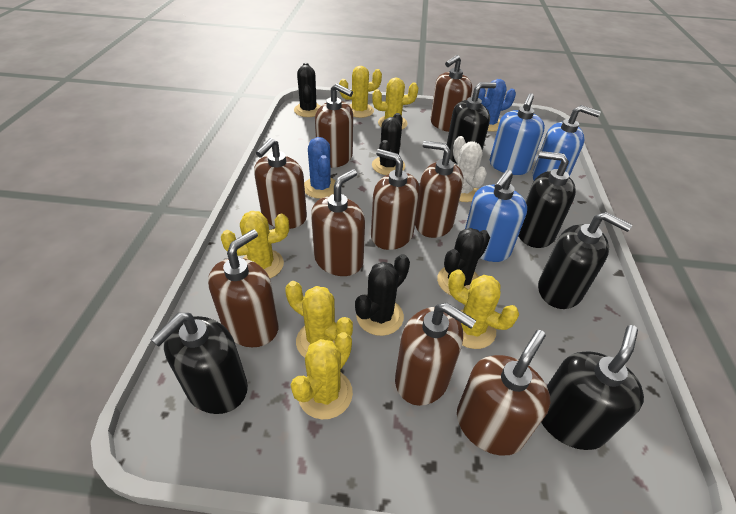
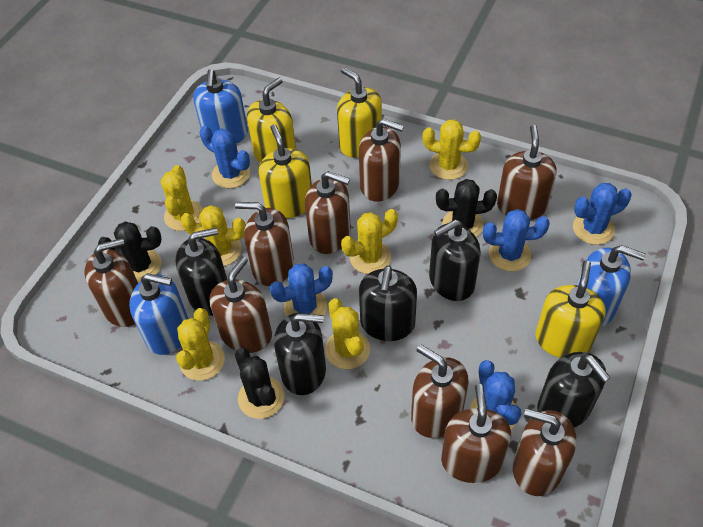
black cactus: [294,62,321,117] [355,254,410,336] [372,113,405,175] [437,228,490,296] = 4 -> [98,221,161,283] [235,348,285,419] [436,179,497,237] = 3
blue cactus: [304,137,336,199] [478,79,516,132] = 2 -> [200,126,250,188] [270,263,333,317] [470,360,522,429] [483,209,550,272] [573,183,632,245] = 5
white cactus: [453,136,487,202] = 1 -> none = 0
yellow soap dispenser: none = 0 -> [247,77,296,163] [258,124,312,218] [337,67,382,158] [536,261,606,358] = 4

